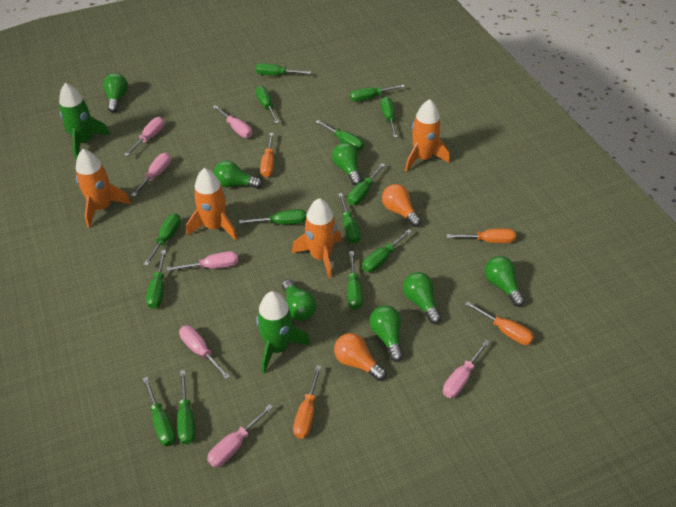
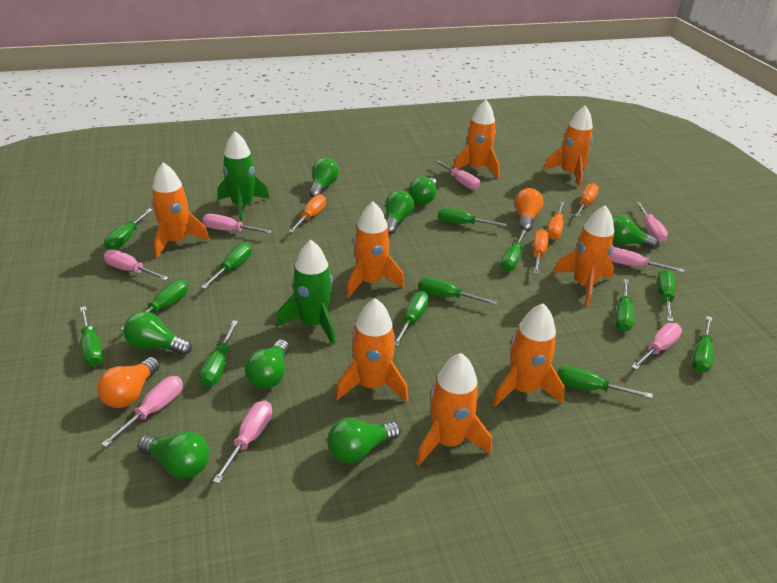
green light bulb: [103,73,128,112] [213,161,263,189] [282,279,316,321] [332,143,362,185] [370,305,403,362] [403,272,441,324] [485,256,525,307] = 7 -> [123,311,192,355] [138,432,210,479] [245,340,289,389] [309,158,339,197] [327,418,401,463] [385,190,414,234] [409,177,438,205] [612,215,659,248] = 8
green screwdriver: [142,377,176,446] [144,214,181,266] [146,250,166,309] [177,370,195,444] [239,209,306,225] [255,63,311,75] [256,86,279,123] [315,120,364,151] [338,193,361,244] [347,251,363,310] [348,163,385,205] [350,85,405,102] [362,229,412,272] [381,97,397,137] = 14 -> [80,306,104,366] [104,209,153,250] [121,280,188,330] [199,320,238,387] [201,242,252,289] [394,291,429,347] [418,276,498,305] [438,208,507,227] [501,229,527,271] [557,366,653,399] [615,279,634,332] [657,270,675,322] [692,316,714,373] = 13
orange rocket: [76,149,131,228] [186,168,237,240] [292,198,342,279] [405,99,450,172] = 4 -> [151,162,210,258] [335,298,408,402] [347,201,404,298] [416,353,492,466] [453,100,500,178] [493,303,565,407] [544,105,593,187] [553,205,614,306] = 8
pink screwdriver: [124,117,165,156] [131,153,171,197] [167,251,238,271] [179,325,230,379] [207,404,273,467] [213,105,252,138] [443,340,490,398] = 7 -> [101,376,183,447] [104,249,169,281] [202,214,272,234] [213,401,272,484] [435,160,480,190] [610,247,684,273] [631,323,682,370] [636,202,668,243] = 8

